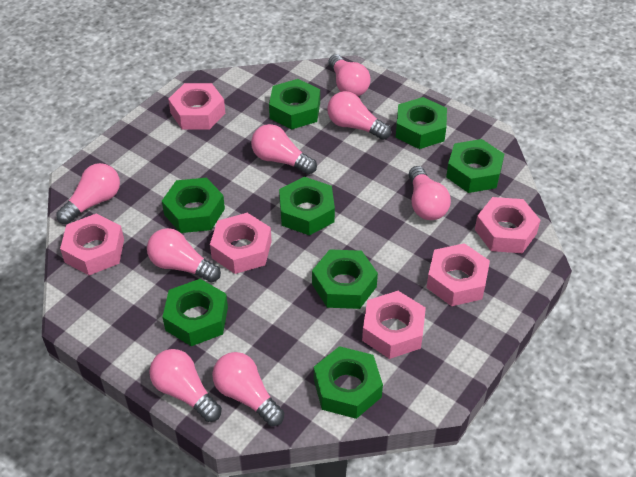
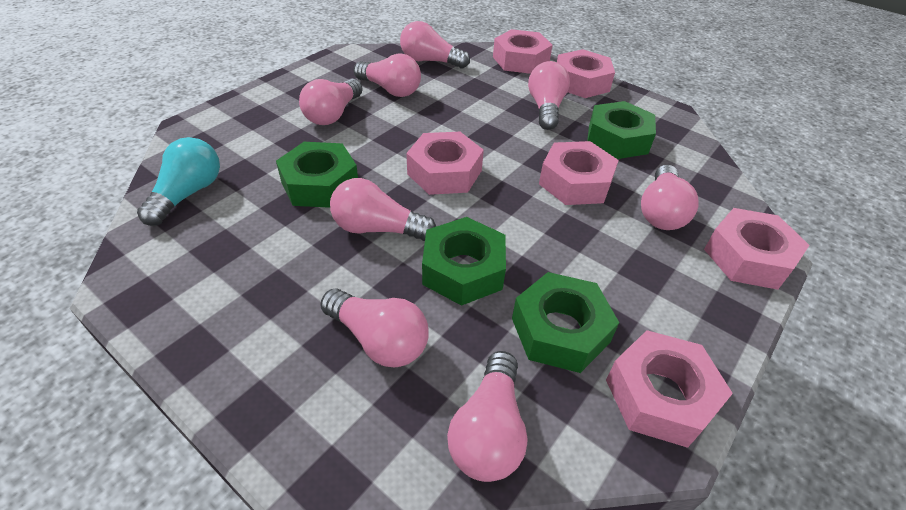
green nut: [162,178,225,233] [163,279,228,346] [269,79,320,129] [279,177,335,235] [312,249,378,309] [314,346,383,419] [396,97,447,149] [446,139,504,193] = 8 -> [276,142,358,208] [422,217,506,306] [512,272,619,373] [587,101,656,159] = 4
turquoise light bulb: none = 0 -> [137,137,220,226] = 1

